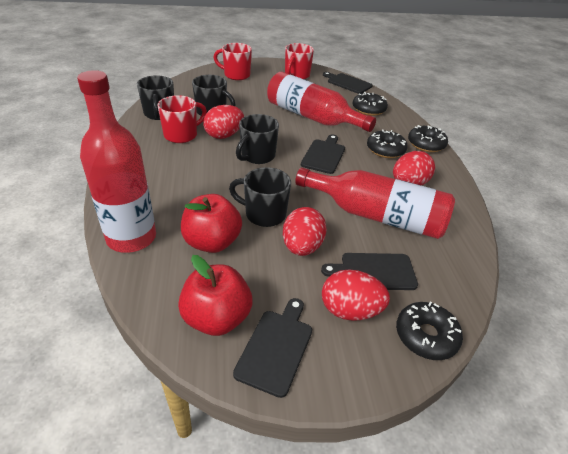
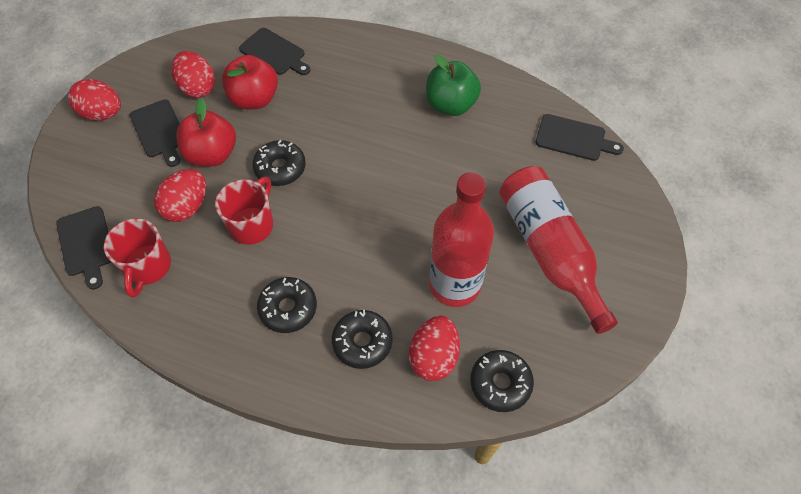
black mug: [137,75,174,120] [192,75,236,116] [229,167,291,227] [236,114,279,164] = 4 -> none = 0
green apple: none = 0 -> [426,55,481,116] = 1
red bottle: [77,70,156,253] [267,72,376,132] [295,168,455,239] = 3 -> [429,172,494,307] [499,166,618,334] = 2
red mug: [157,95,207,143] [213,43,252,80] [285,43,314,79] = 3 -> [104,218,171,298] [215,177,273,245] = 2

